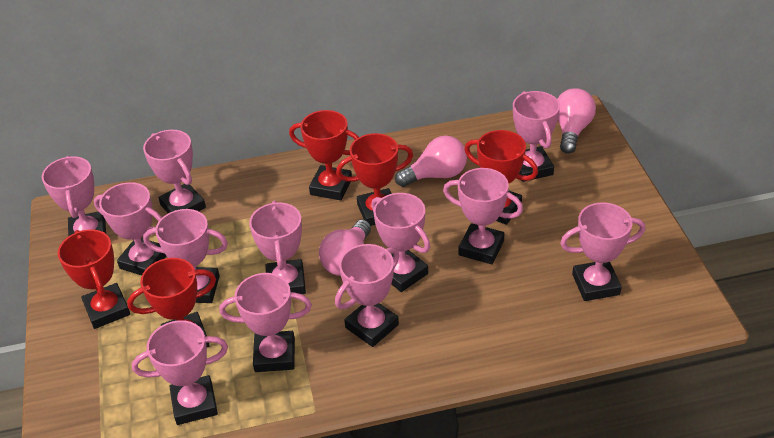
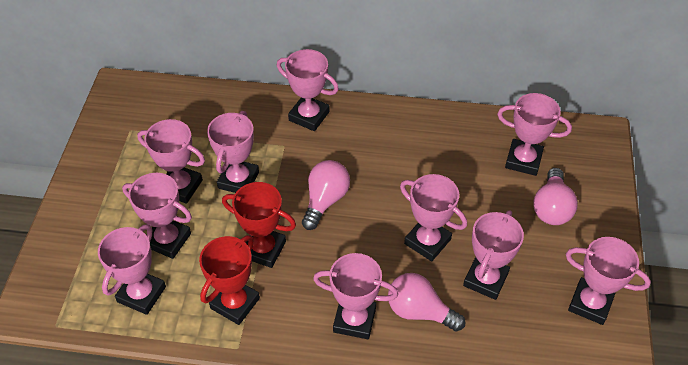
pink trophy: [42,156,106,237] [94,182,166,276] [132,320,228,425] [143,130,206,213] [143,209,228,303] [219,273,312,372] [249,201,306,294] [335,244,399,347] [371,193,430,292] [443,168,523,264] [513,91,560,182] [560,202,645,301] = 12 -> [98,224,166,315] [122,173,192,259] [137,119,205,204] [207,111,259,193] [276,49,339,131] [313,253,398,339] [400,174,467,261] [463,210,524,300] [497,93,572,176] [566,237,651,325] = 10
red trophy: [58,229,130,329] [127,258,216,347] [289,110,359,200] [336,133,413,226] [464,130,538,225] = 5 -> [199,235,260,325] [222,182,296,268] = 2

